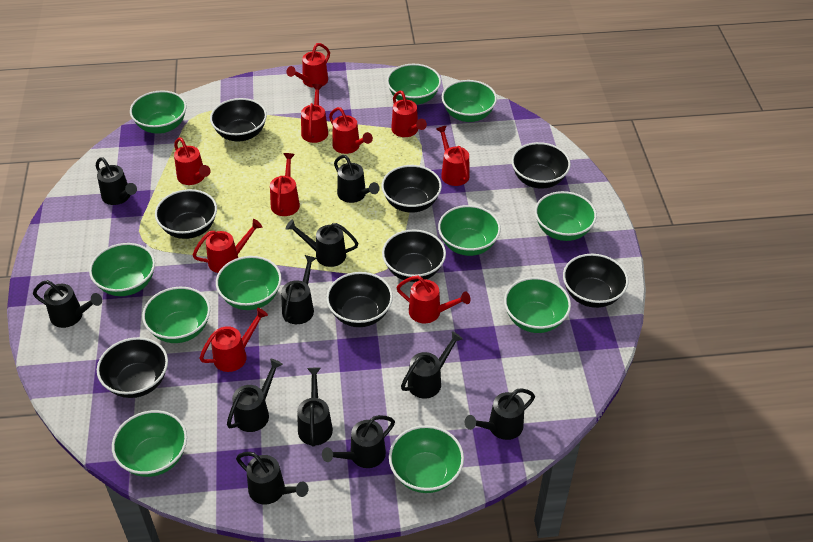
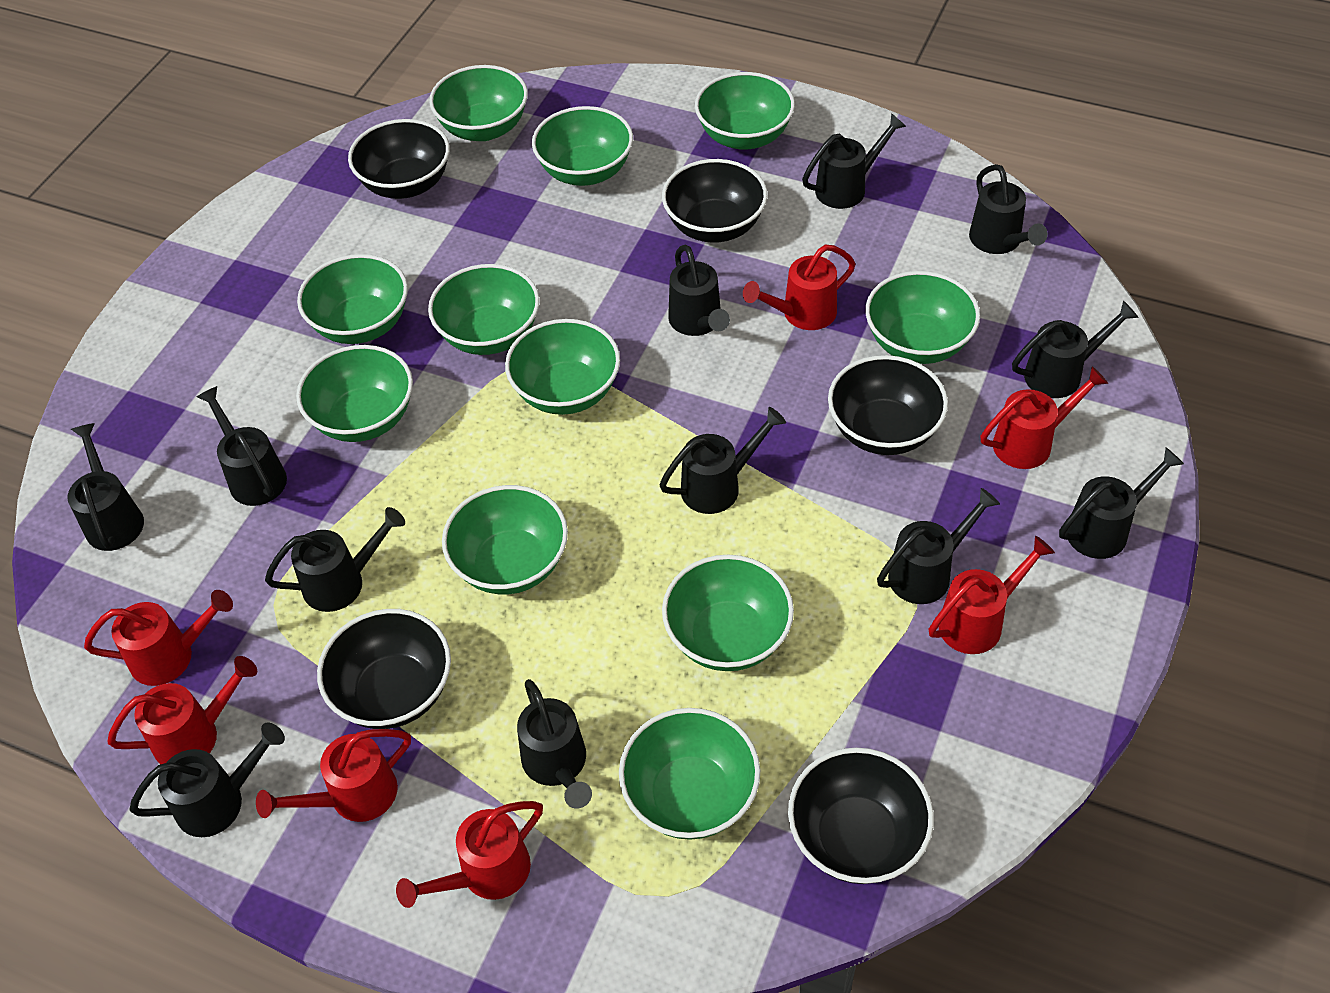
black bowl: [97,337,168,398] [155,189,217,239] [210,98,267,142] [326,272,393,327] [381,165,442,213] [382,229,446,282] [511,142,571,189] [563,254,629,308] = 8 -> [317,609,451,729] [348,119,450,199] [662,159,768,243] [788,748,934,884] [828,355,948,455] = 5
black watering can: [33,280,102,328] [96,157,137,205] [227,359,283,432] [236,452,308,505] [281,255,316,324] [286,219,358,267] [297,368,333,447] [322,415,395,468] [334,155,380,203] [401,331,463,399] [465,388,535,440] = 11 -> [68,423,144,551] [129,723,285,837] [197,386,287,506] [265,507,405,612] [517,679,592,809] [659,407,786,514] [668,245,730,336] [802,113,906,209] [877,488,1000,604] [969,164,1048,254] [1012,301,1139,398] [1059,447,1184,559] = 12
red watering can: [174,137,211,185] [193,219,262,273] [200,308,268,372] [270,153,300,216] [287,43,330,88] [301,84,328,143] [329,107,373,154] [391,91,427,137] [396,276,471,323] [436,126,470,186] = 10 -> [84,590,233,686] [107,656,257,764] [256,729,411,822] [396,801,543,908] [743,245,856,330] [929,536,1055,654] [981,366,1108,469] = 7

